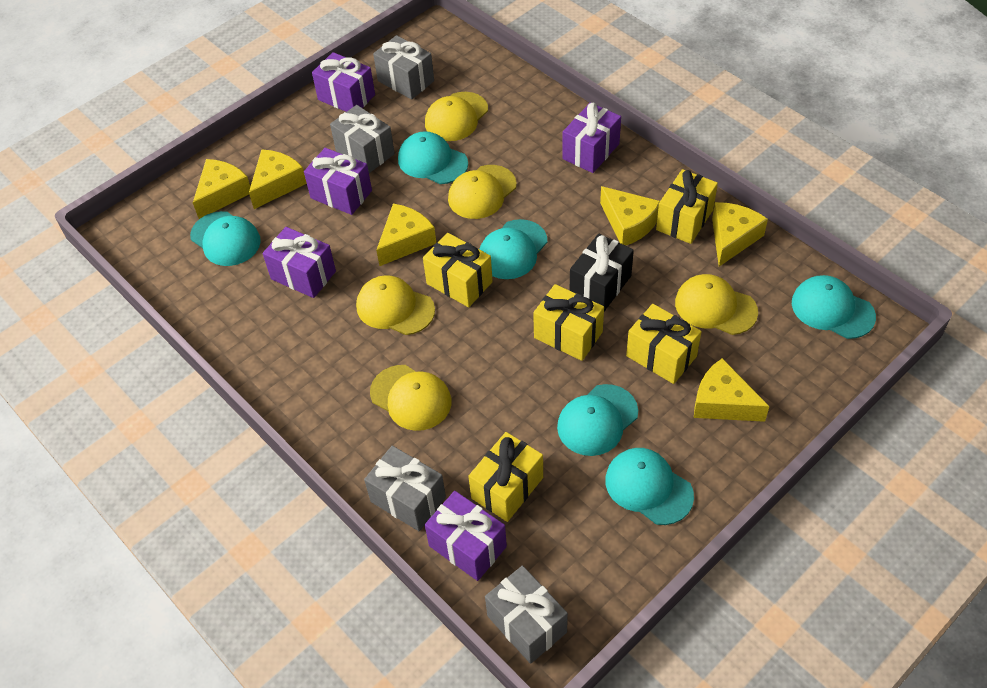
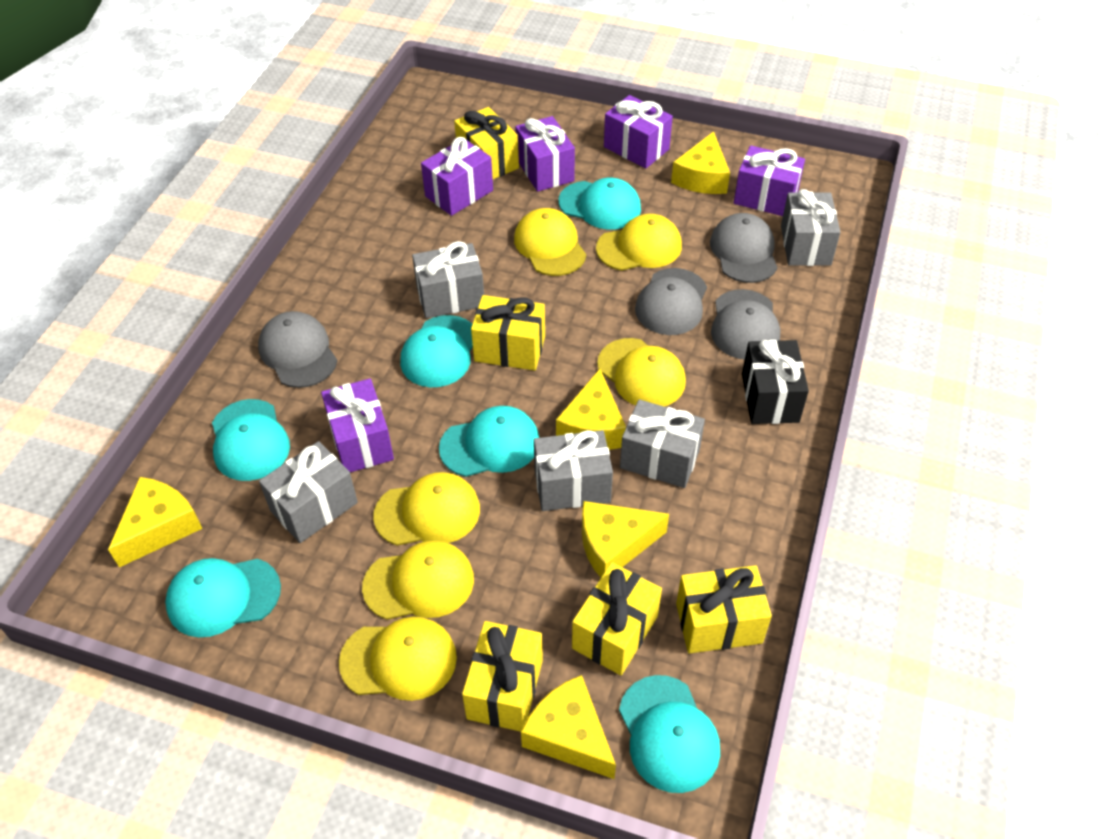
grey cap: none = 0 -> [258,311,337,388] [635,268,707,335] [710,213,777,283] [711,289,780,360] = 4
grey gift: [330,105,395,173] [364,446,446,531] [373,35,434,99] [485,566,568,664] = 4 -> [259,441,358,543] [412,241,484,318] [534,430,613,511] [620,399,705,488] [781,189,841,266] = 5
yellow cap: [356,275,435,335] [370,365,451,431] [425,92,488,141] [448,165,517,219] [675,274,758,335] = 5 -> [339,616,457,701] [362,540,474,620] [373,472,480,546] [514,208,586,276] [596,214,682,271] [597,338,686,407] = 6
yellow cheese: [193,159,250,219] [249,149,307,209] [376,203,436,266] [600,186,660,246] [694,358,770,422] [712,202,768,267] = 6 -> [108,477,203,567] [521,675,616,779] [556,369,626,450] [582,501,669,577] [671,131,730,194] = 5

